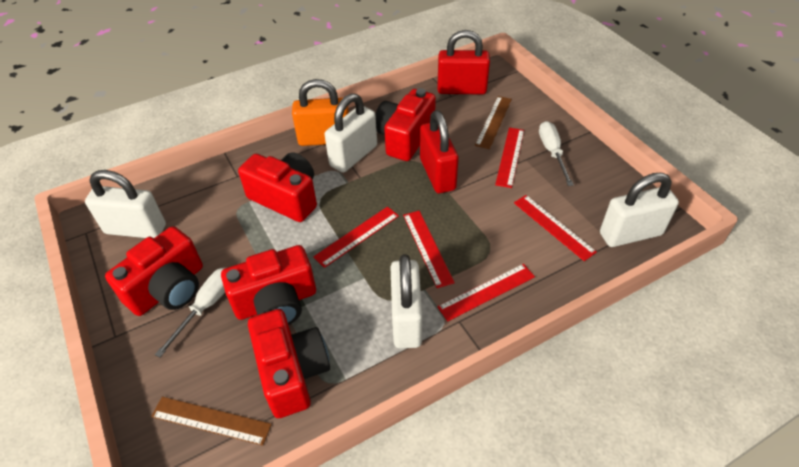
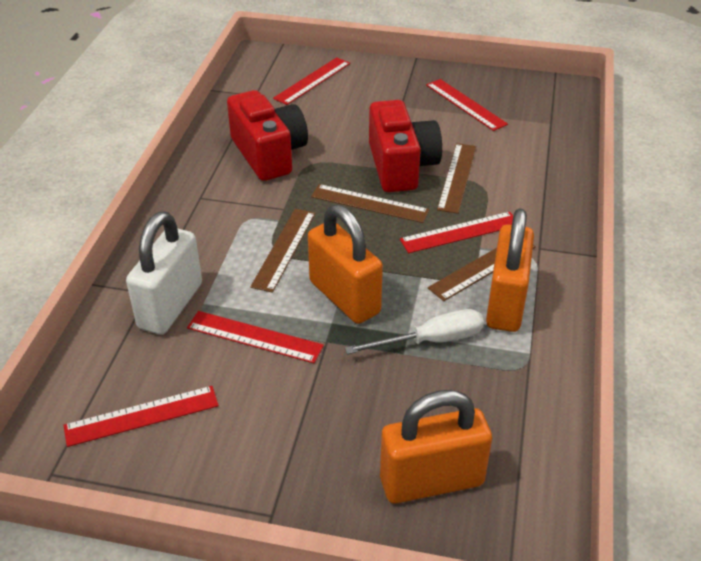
brown ruler: [151,397,272,446] [475,96,512,149] = 2 -> [250,209,316,293] [311,184,429,223] [428,245,536,301] [437,143,476,214] = 4
orange padlock: [292,79,349,146] = 1 -> [308,205,383,324] [380,390,492,504] [486,208,534,332] = 3
red camera: [105,226,203,316] [221,245,316,325] [238,152,317,222] [248,309,330,418] [376,88,436,161] = 5 -> [227,90,308,181] [369,100,442,192] = 2
red padlock: [420,110,459,193] [437,30,490,94] = 2 -> none = 0
white padlock: [85,170,166,238] [324,93,377,173] [390,254,422,349] [600,173,679,247] = 4 -> [126,211,202,335] = 1
white screwdriver: [155,268,225,357] [539,121,574,186] = 2 -> [345,309,484,354] = 1

